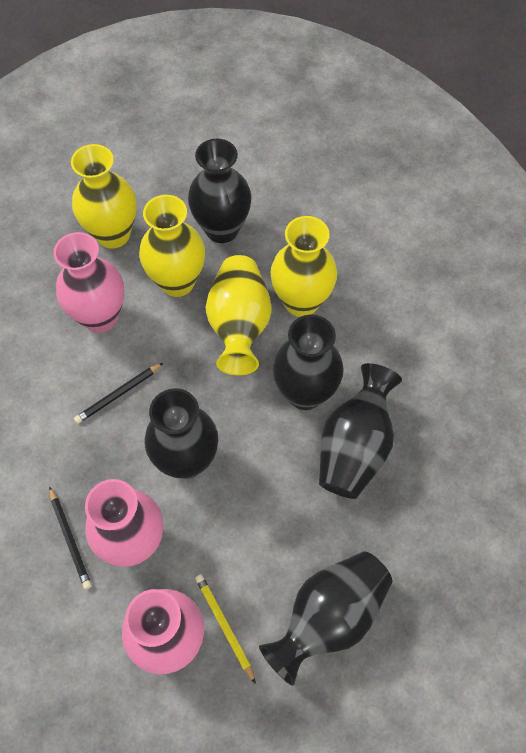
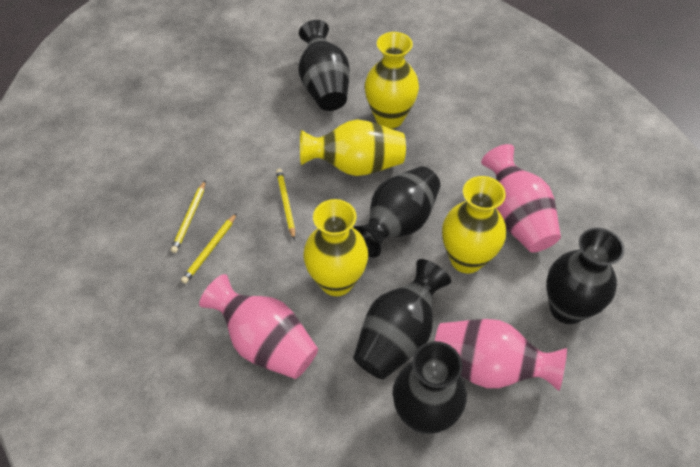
black pencil: [49,486,92,589] [74,363,163,424] = 2 -> none = 0
yellow pencil: [195,574,256,684] = 1 -> [171,181,205,253] [181,213,237,284] [276,169,295,240] = 3

